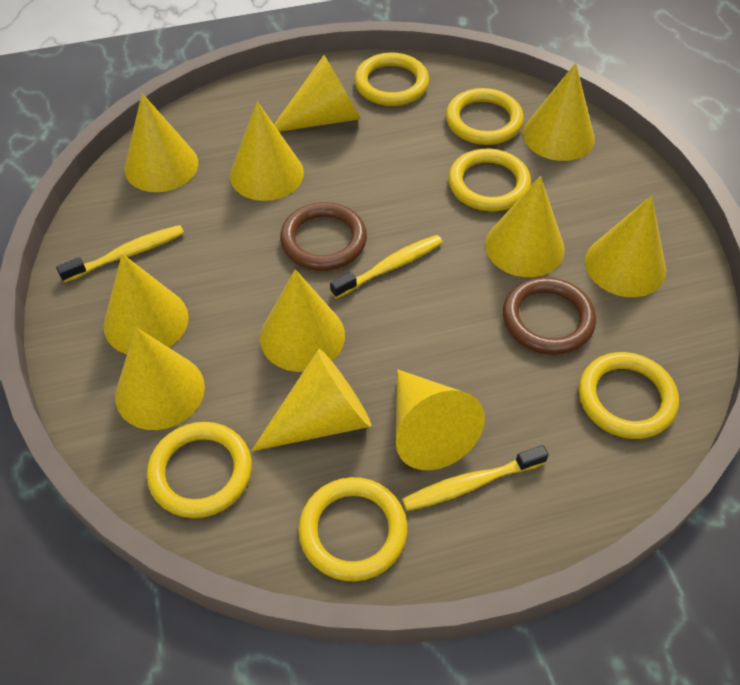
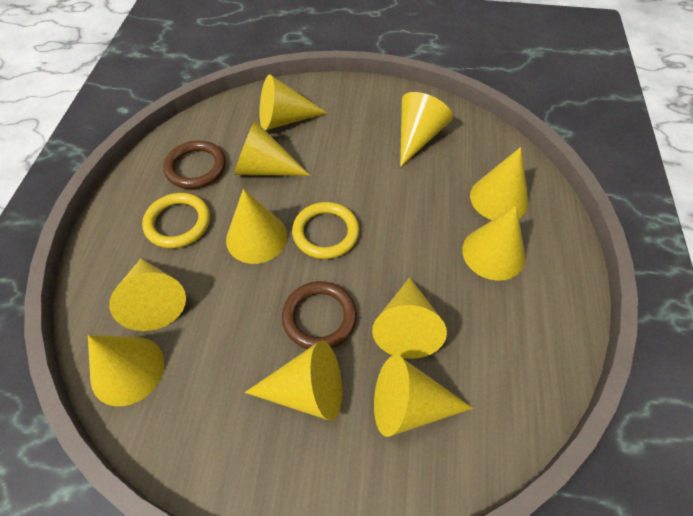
yellow ring: [147,422,252,518] [298,477,407,582] [354,52,429,106] [446,88,524,145] [448,149,531,211] [579,352,679,439] = 6 -> [142,193,210,248] [292,202,359,259] = 2
yellow toothbrush: [56,225,184,283] [330,235,443,299] [402,445,549,511] = 3 -> none = 0

